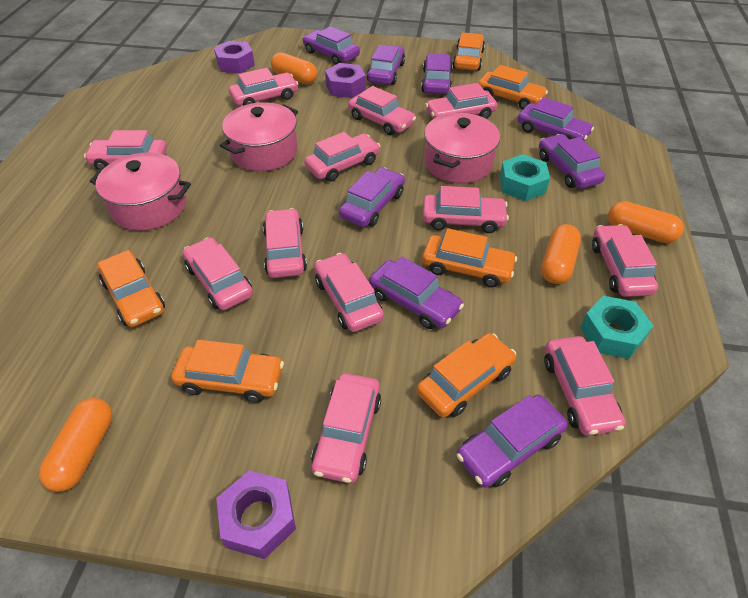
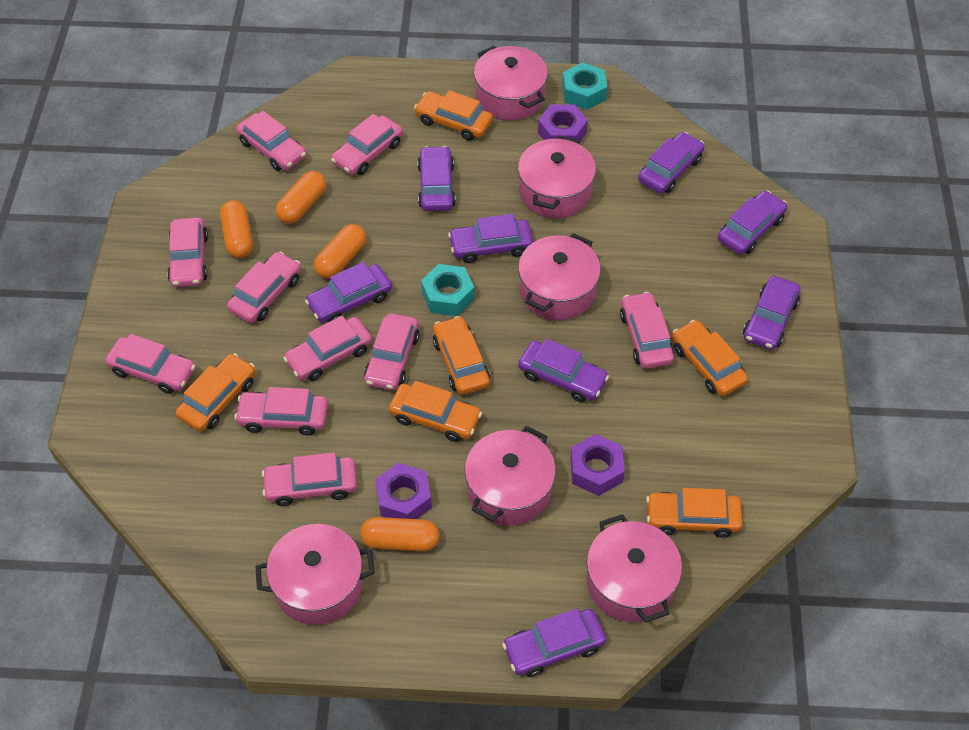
pink car: [84,130,167,170] [183,237,253,310] [229,68,298,106] [263,208,307,278] [304,132,380,182] [311,373,381,483] [314,253,384,332] [348,86,416,135] [423,186,509,233] [425,83,497,119] [544,336,625,436] [592,224,658,297] = 12 -> [105,334,195,394] [167,217,208,287] [227,252,301,323] [234,387,328,436] [236,111,306,171] [262,452,357,506] [283,315,372,381] [331,114,403,175] [364,313,420,391] [620,292,674,369] = 10
pink pot: [90,152,191,231] [220,102,298,171] [424,113,500,183] = 3 -> [255,524,375,625] [465,426,556,526] [474,46,548,121] [518,136,596,218] [518,233,601,320] [586,514,682,623] = 6

